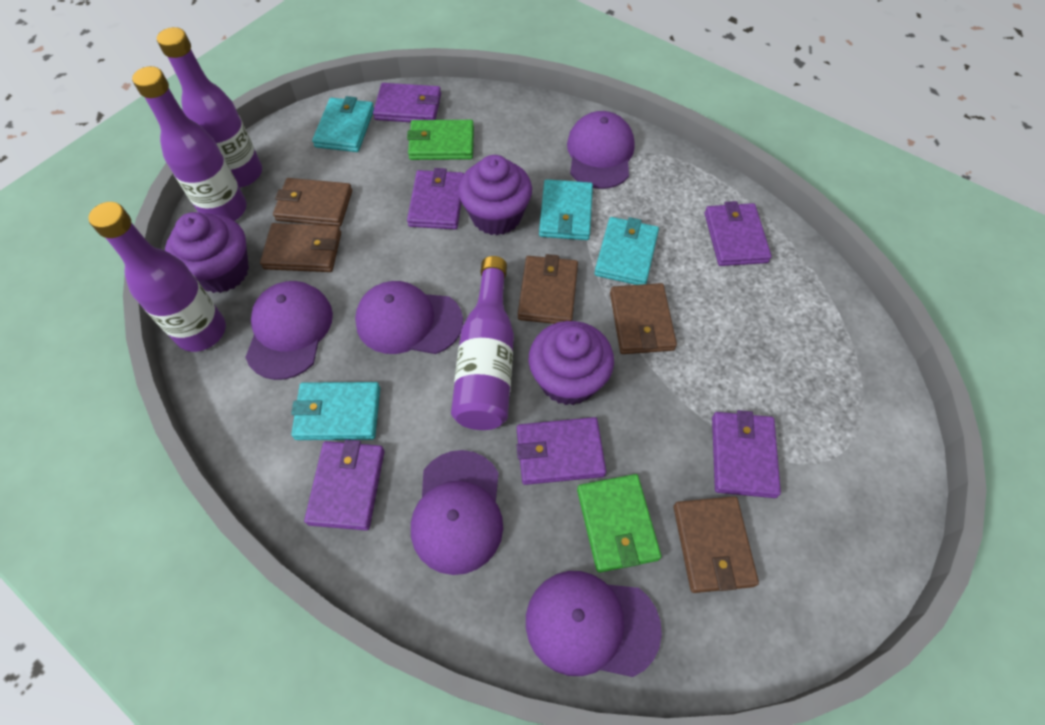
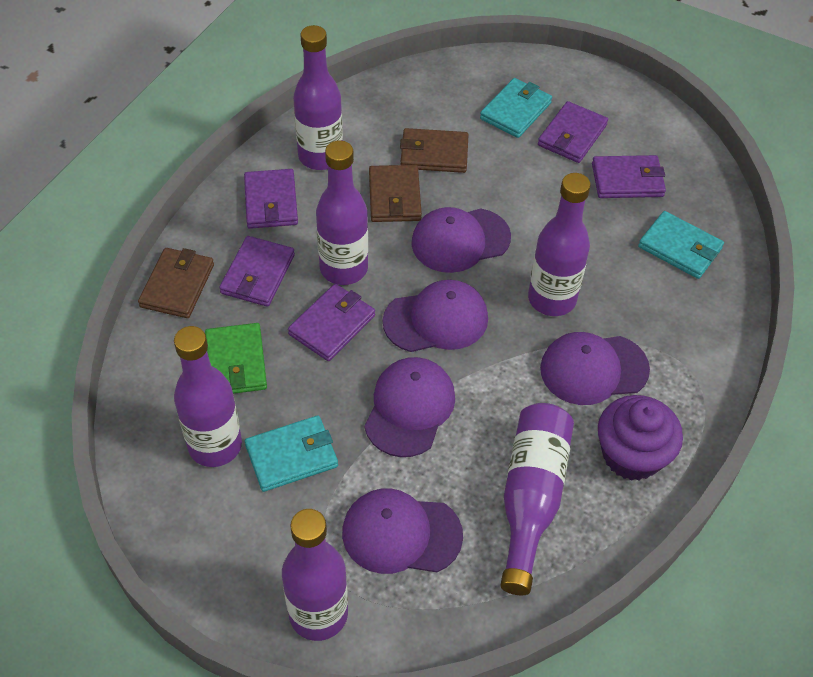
brown wallet: [260,223,341,272] [273,178,352,227] [518,254,578,324] [610,283,677,354] [674,496,759,593] = 5 -> [138,248,214,318] [369,165,422,222] [400,128,469,173] = 3
green wallet: [407,120,474,160] [577,474,661,573] = 2 -> [205,323,267,394] = 1
purple bottle: [88,202,226,352] [132,66,247,221] [157,27,262,188] [451,256,514,430] = 4 -> [174,326,242,467] [282,509,348,641] [293,25,343,170] [316,140,368,285] [500,403,574,595] [528,173,591,316] = 6
purple cupcake: [165,212,249,293] [458,155,532,236] [529,321,614,405] = 3 -> [598,395,683,481] = 1
purple wallet: [304,439,384,531] [373,83,441,122] [407,168,464,229] [516,417,606,485] [705,201,772,266] [712,410,781,498] = 6 -> [219,236,295,307] [244,169,298,229] [288,284,375,361] [538,101,608,163] [592,155,666,198] = 5
turquoise wallet: [291,382,380,440] [312,96,374,152] [539,179,593,240] [594,217,659,285] = 4 -> [245,415,338,492] [480,78,552,138] [638,211,724,279] = 3

